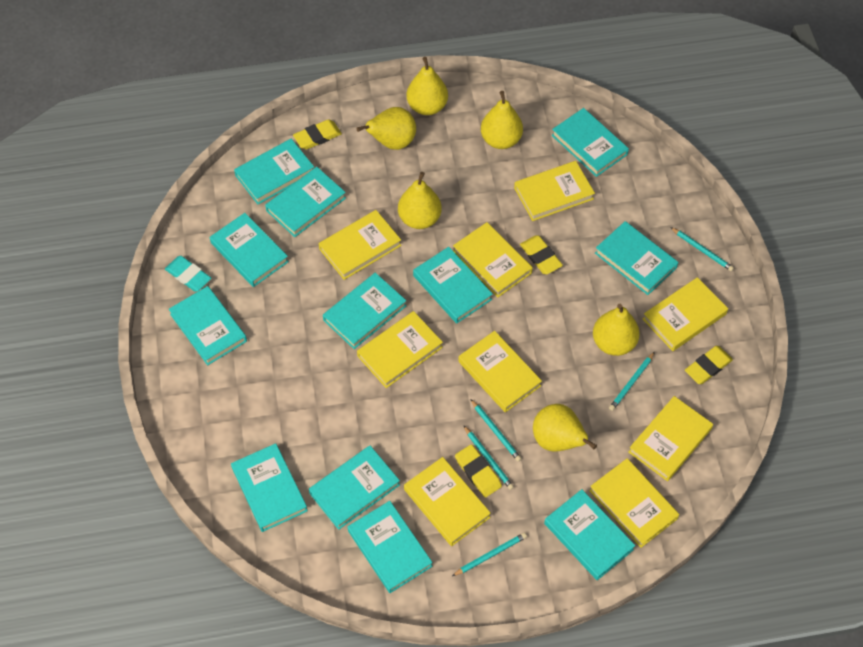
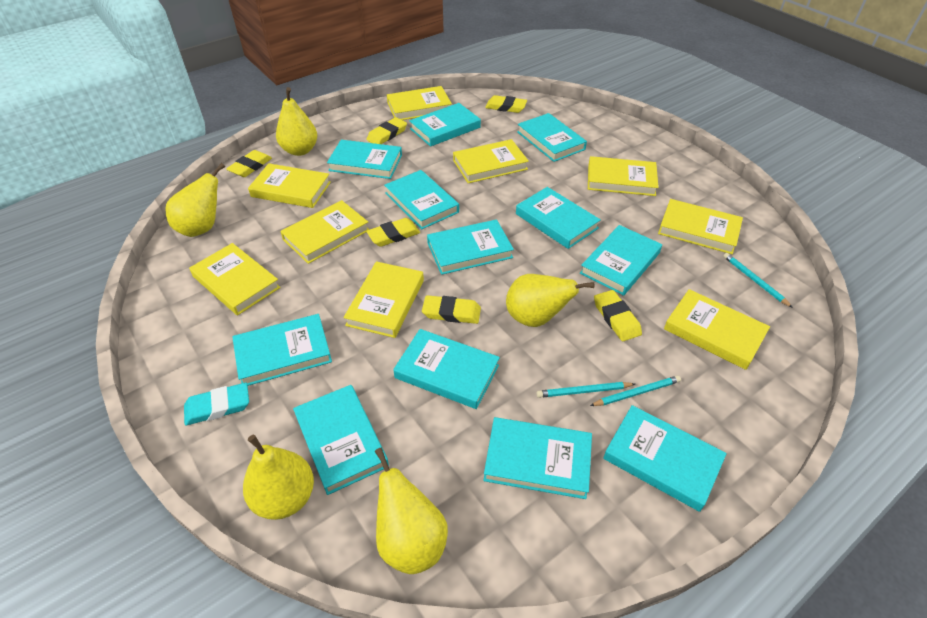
turquoise pencil: [452,532,527,576] [463,425,514,490] [471,399,522,462] [609,352,655,411] [670,227,734,271] = 5 -> [537,382,635,398] [590,376,681,406] [723,253,793,308] = 3
yellow eraser: [293,119,342,149] [455,444,502,498] [520,235,563,274] [685,346,733,384] = 4 -> [226,150,272,177] [366,218,420,247] [367,117,407,144] [422,295,481,324] [485,95,527,113] [594,290,642,342] = 6
yellow pear: [356,107,416,150] [398,172,442,229] [406,57,448,115] [481,91,523,149] [533,404,597,452] [593,304,640,356] = 6 -> [165,163,225,237] [243,435,314,520] [276,87,317,156] [375,448,448,574] [506,274,594,327] = 5

